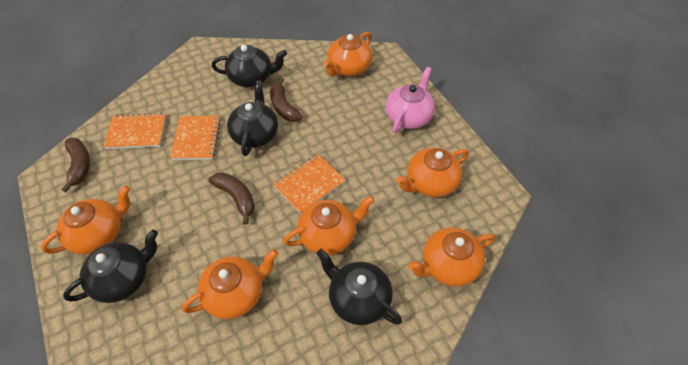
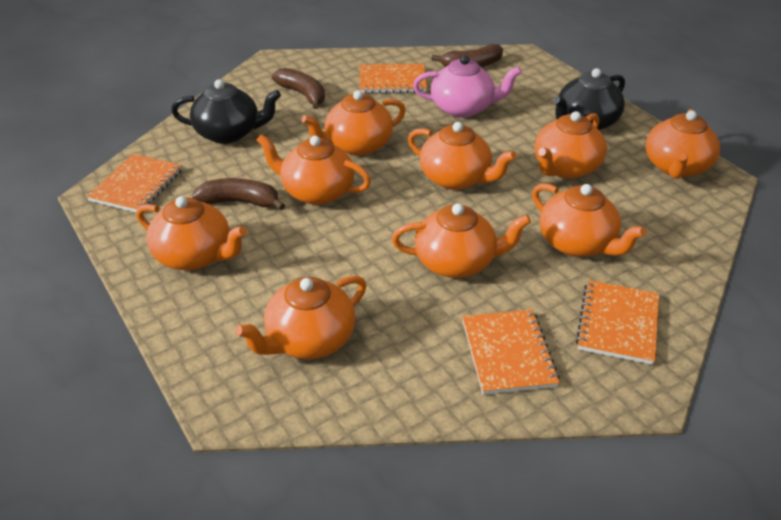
black teapot: [63,230,158,303] [212,45,287,87] [227,80,278,156] [317,249,402,325] = 4 -> [171,79,281,144] [553,68,625,130] = 2
orange notebook: [104,113,166,149] [170,116,221,160] [273,154,346,214] = 3 -> [87,154,182,213] [360,64,427,94] [462,310,560,395] [576,280,659,365] = 4
orange teapot: [41,185,130,255] [182,249,278,319] [284,195,375,255] [323,32,373,77] [396,147,469,197] [408,227,495,287] = 6 -> [136,196,247,270] [235,276,366,359] [257,134,371,205] [302,90,406,156] [392,204,531,278] [408,122,516,190] [532,183,647,257] [535,111,607,179] [646,109,720,179] = 9

